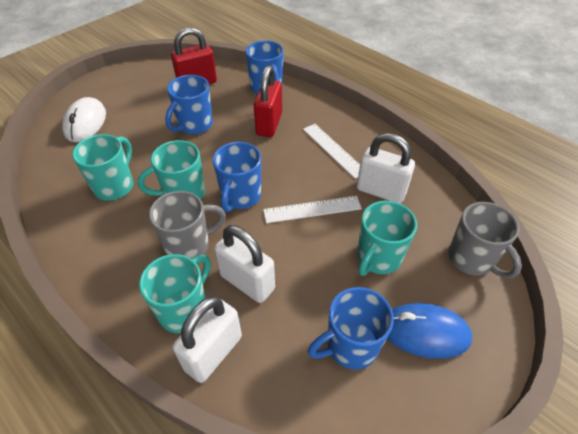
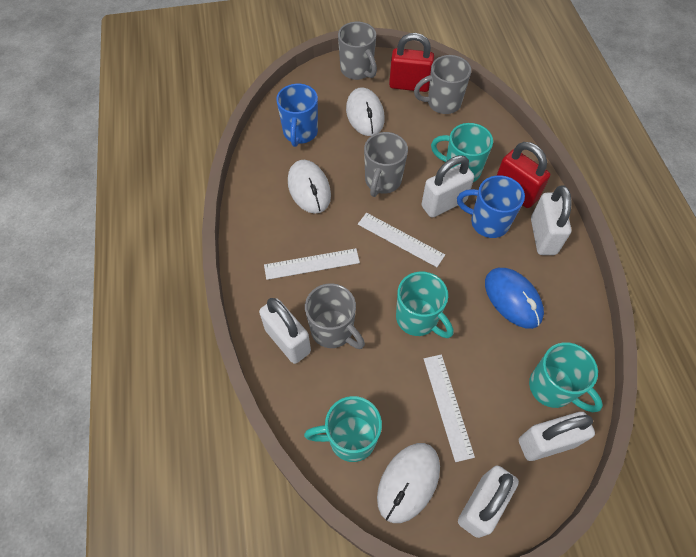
blue mug: [165,75,213,134] [213,142,261,212] [246,40,284,94] [308,287,394,370] = 4 -> [276,84,318,147] [457,175,525,238] = 2
grey mug: [149,191,226,259] [448,202,522,278] = 2 -> [305,283,365,349] [338,22,377,80] [364,132,408,197] [414,55,471,114] = 4
white mouse: [62,97,106,142] = 1 -> [288,160,331,214] [346,88,385,136] [377,443,440,523] = 3
white padlock: [173,296,242,383] [214,225,275,303] [357,133,415,203] = 3 -> [259,298,311,364] [421,155,474,218] [458,465,519,538] [519,412,595,461] [531,185,572,255] = 5
white ruler: [263,196,362,223] [303,124,360,179] = 2 -> [264,248,360,280] [358,213,445,267] [424,355,475,462] = 3

